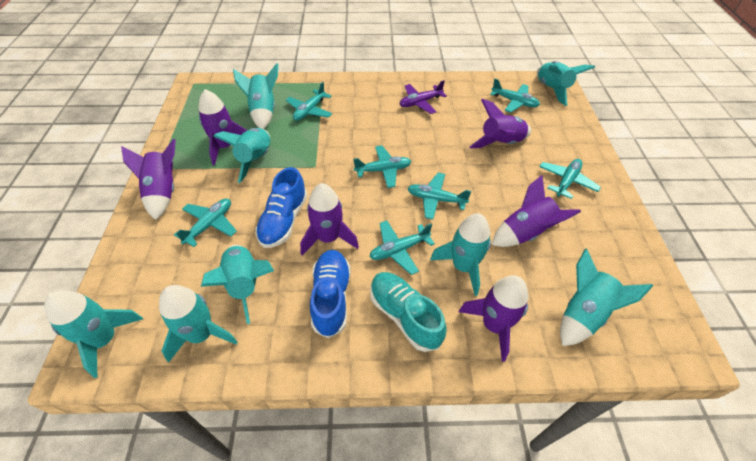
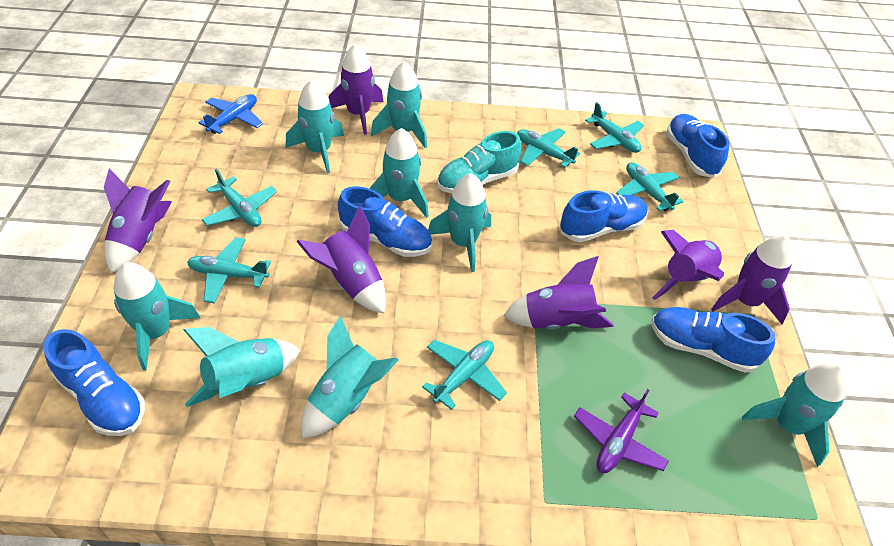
blue plane: none = 0 -> [198,94,263,134] = 1
blue shoe: [255,167,308,248] [310,250,351,338] = 2 -> [43,329,145,436] [338,186,432,257] [560,190,648,242] [651,307,775,373] [666,114,730,178] = 5
turquoise plane: [174,199,237,247] [286,82,332,121] [353,145,412,188] [369,220,435,275] [407,173,471,220] [490,79,540,113] [539,159,601,199] = 7 -> [187,237,271,303] [202,168,277,227] [422,340,507,410] [517,128,580,168] [585,102,644,153] [616,162,683,211] = 6

